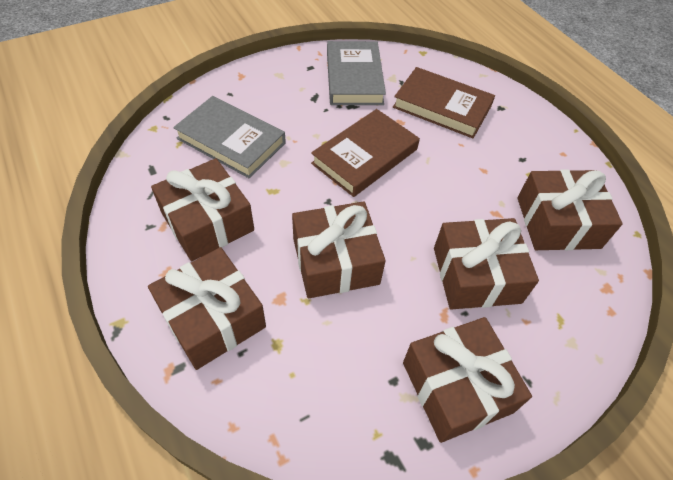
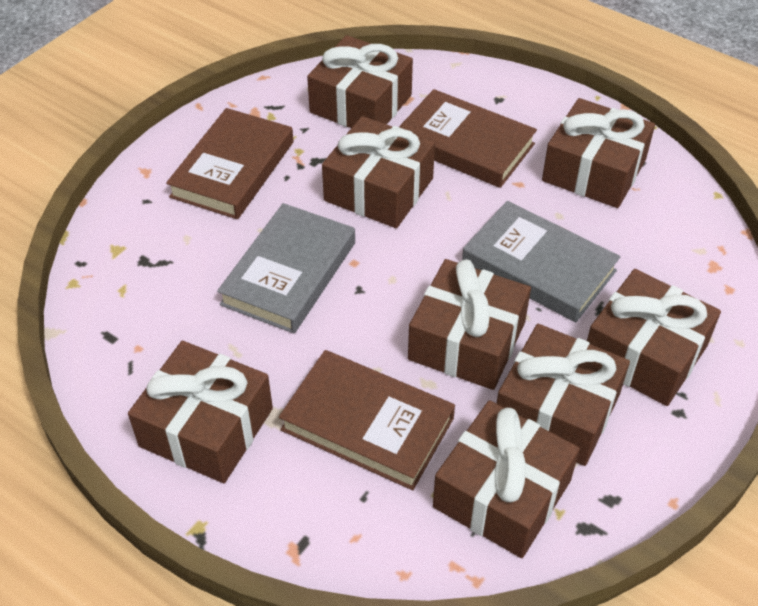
brown book: [311,109,420,197] [393,67,495,138] = 2 -> [166,108,293,219] [279,350,455,490] [399,89,537,188] = 3
brown gift: [148,247,266,370] [151,158,254,261] [292,201,386,298] [403,317,532,443] [434,218,539,310] [517,169,623,250] = 6 -> [128,341,273,483] [307,35,413,128] [322,116,435,228] [408,259,531,390] [433,400,580,558] [497,324,630,466] [542,98,655,208] [587,269,721,406] = 8

